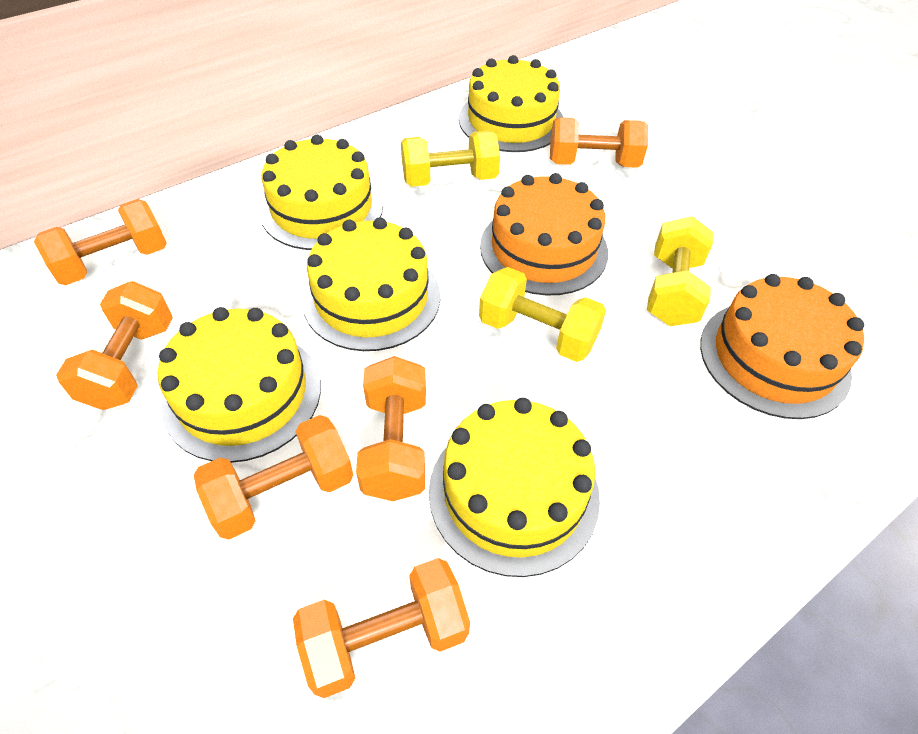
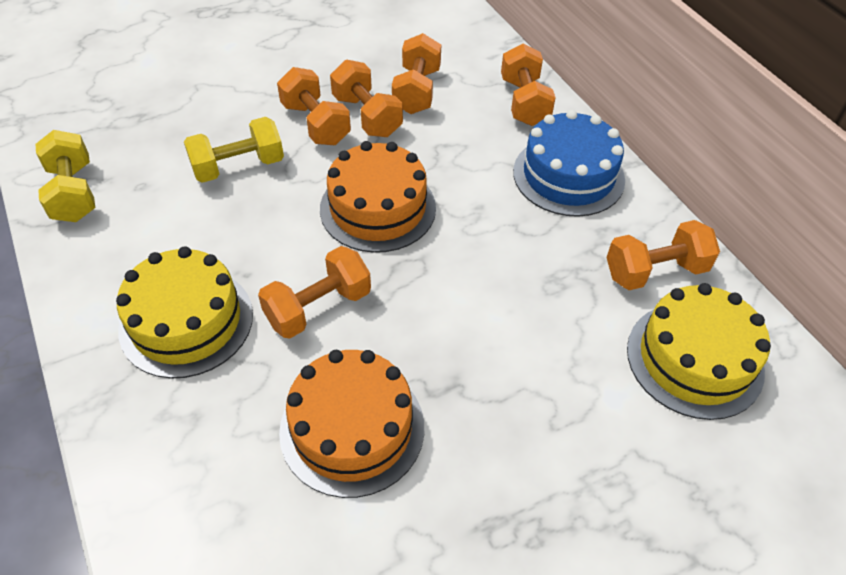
blue cake: none = 0 -> [513,110,625,217] = 1
yellow cake: [158,307,321,463] [260,135,383,250] [302,217,440,351] [429,398,600,577] [459,55,563,152] = 5 -> [116,246,253,379] [627,283,771,420] = 2
yellow dumbbell: [401,131,500,187] [479,267,606,362] [647,216,714,326] = 3 -> [35,130,95,222] [184,117,284,183] = 2

